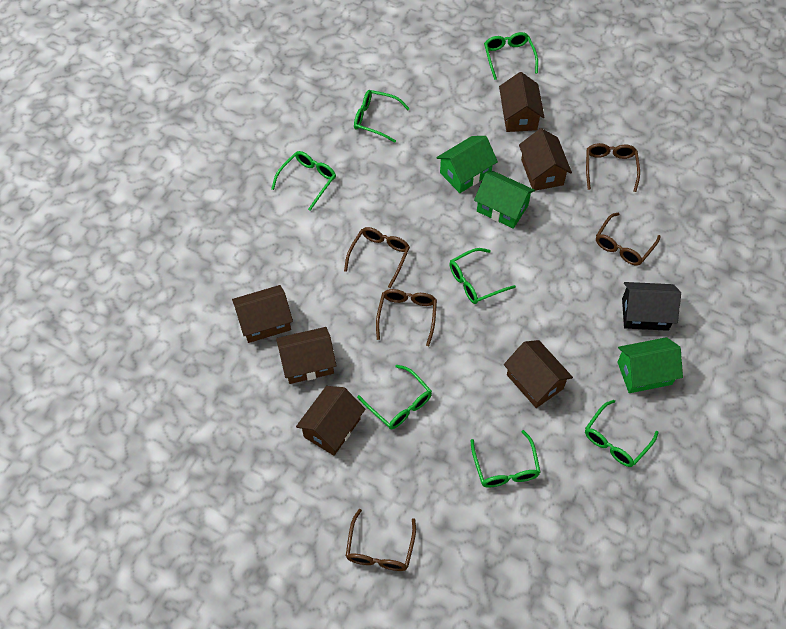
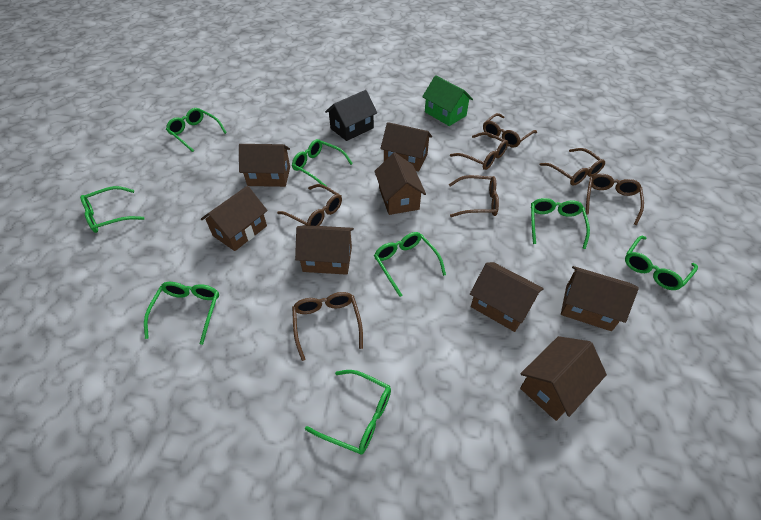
brown glasses: [344,227,410,288] [346,509,416,571] [376,289,437,346] [586,143,640,192] [596,213,661,265] = 5 -> [277,184,342,226] [292,292,363,361] [449,175,499,217] [450,132,508,170] [483,113,537,148] [540,148,605,185] [586,174,644,225] = 7
brown house: [232,285,293,343] [276,327,337,384] [296,386,365,456] [499,72,545,132] [504,340,573,408] [519,128,572,191] = 6 -> [201,186,268,251] [239,144,290,187] [295,225,354,275] [374,153,426,215] [380,122,432,172] [470,262,544,332] [520,336,607,421] [561,266,639,331] = 8
green glasses: [271,151,336,211] [354,90,410,143] [357,365,432,429] [449,248,516,304] [471,430,540,488] [484,32,538,80] [585,400,659,467] = 7 -> [80,186,145,233] [144,282,219,345] [166,108,227,152] [292,139,353,186] [305,370,391,455] [374,232,446,297] [531,198,590,249] [625,236,698,290] = 8
green house: [436,136,498,193] [474,171,535,229] [617,337,683,393] = 3 -> [422,75,473,126] = 1

